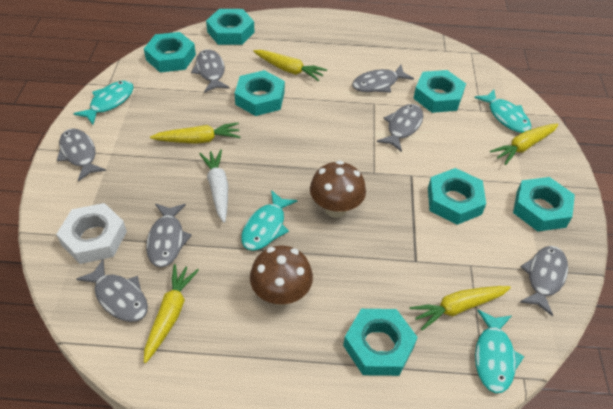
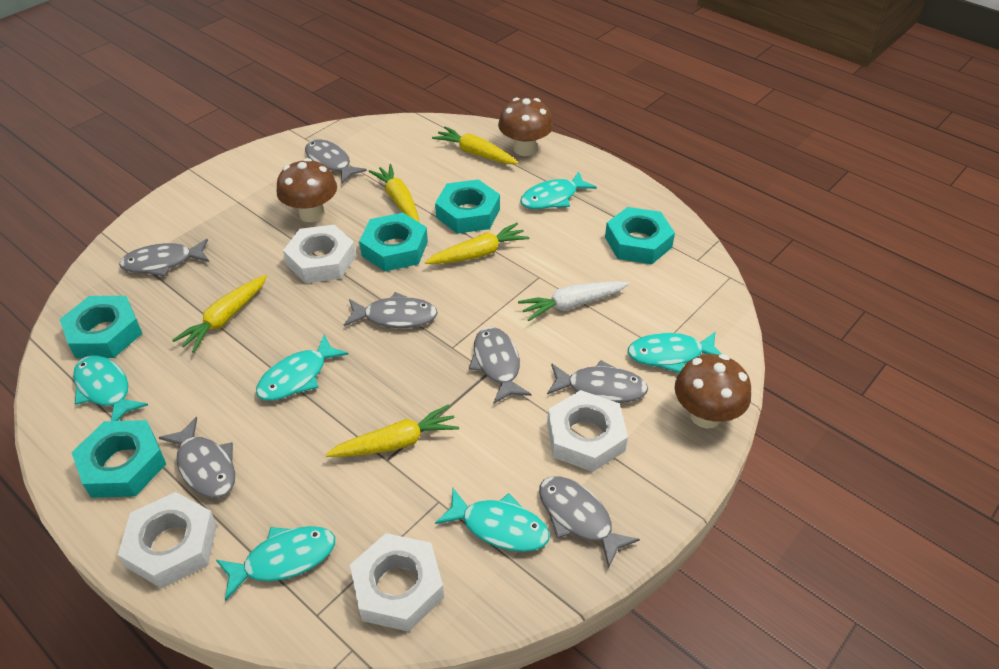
brown mushroom: [250,245,313,306] [310,161,366,218] = 2 -> [276,158,337,222] [498,98,553,156] [675,354,751,428] = 3
turquoise fish: [73,81,133,125] [241,190,298,251] [474,89,531,133] [475,310,524,393] = 4 -> [73,355,148,421] [216,526,335,601] [256,335,349,401] [435,488,550,552] [520,171,597,209] [628,332,721,373] = 6
turquoise nut: [144,32,196,72] [206,9,255,45] [235,70,285,116] [343,309,418,376] [413,70,466,113] [428,168,486,225] [513,177,575,231] = 7 -> [60,296,142,358] [71,420,166,498] [359,213,428,271] [435,179,500,234] [605,207,675,264] = 5
white nut: [56,203,127,264] = 1 -> [118,492,217,588] [283,225,356,283] [350,533,444,632] [547,390,628,472] = 4

